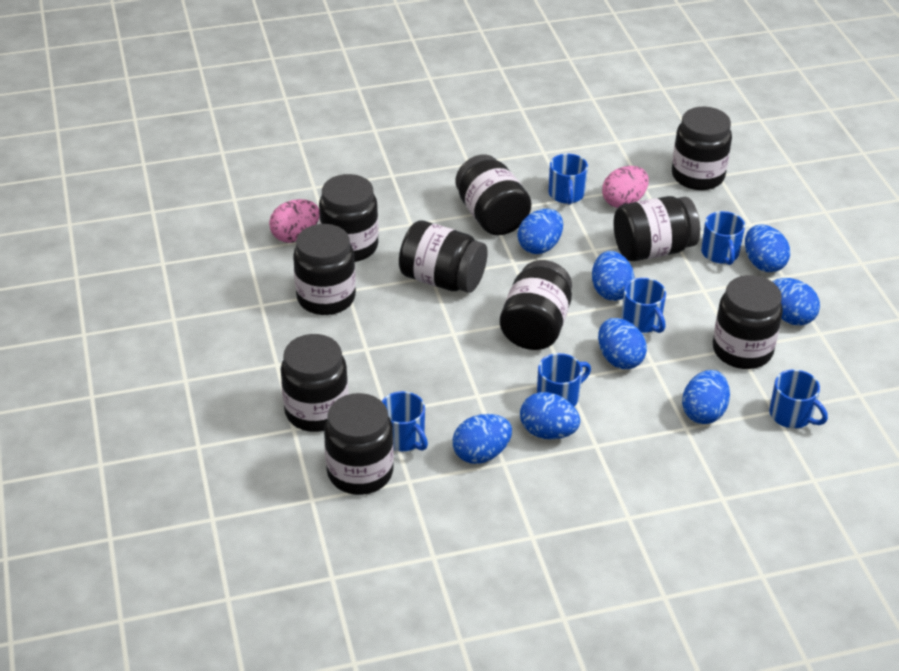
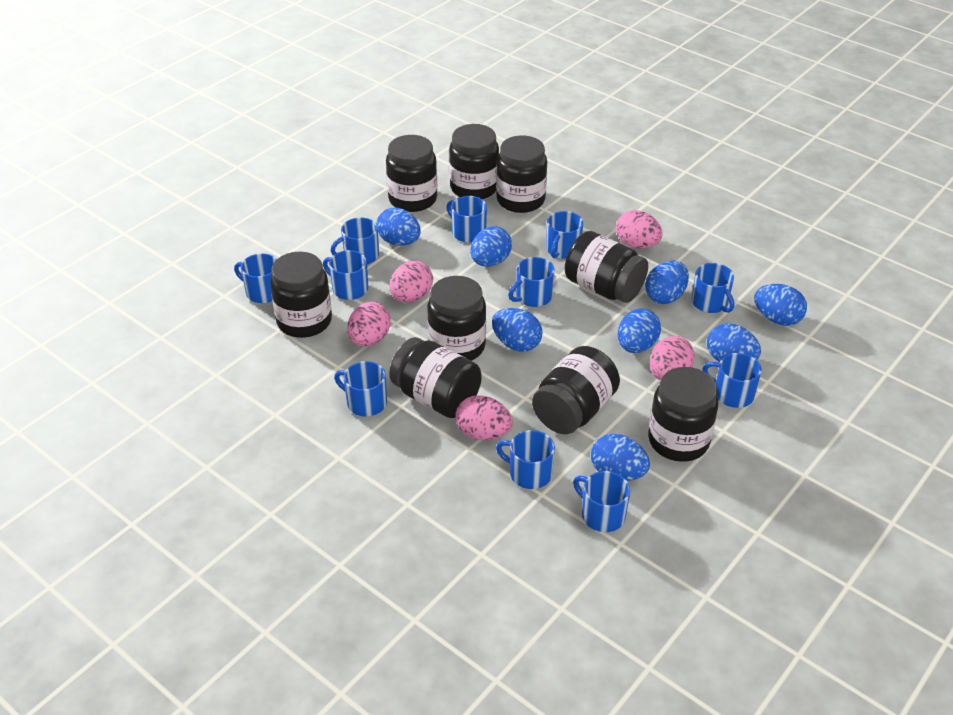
black jar: [281,334,348,432] [293,224,356,315] [319,174,379,262] [324,393,394,495] [399,221,488,293] [455,154,532,235] [500,260,572,350] [614,196,700,261] [672,107,732,190] [713,275,783,369] = 10 -> [270,252,332,338] [386,135,437,212] [389,337,482,418] [427,276,486,361] [449,124,499,199] [496,136,547,213] [532,346,620,434] [565,231,648,303] [648,367,718,462] = 9
blue mug: [382,391,428,451] [537,353,591,407] [549,153,588,205] [622,278,666,333] [701,211,745,265] [769,369,828,428] = 6 -> [234,253,277,303] [323,250,368,300] [331,217,379,264] [334,361,387,416] [447,196,487,243] [496,430,555,489] [508,257,555,307] [546,211,583,259] [573,471,630,532] [692,263,734,313] [703,353,762,408] = 11
pink egg: [269,199,319,243] [602,166,649,208] = 2 -> [347,302,391,347] [389,261,433,302] [456,395,513,440] [616,210,662,248] [650,336,695,381] = 5

